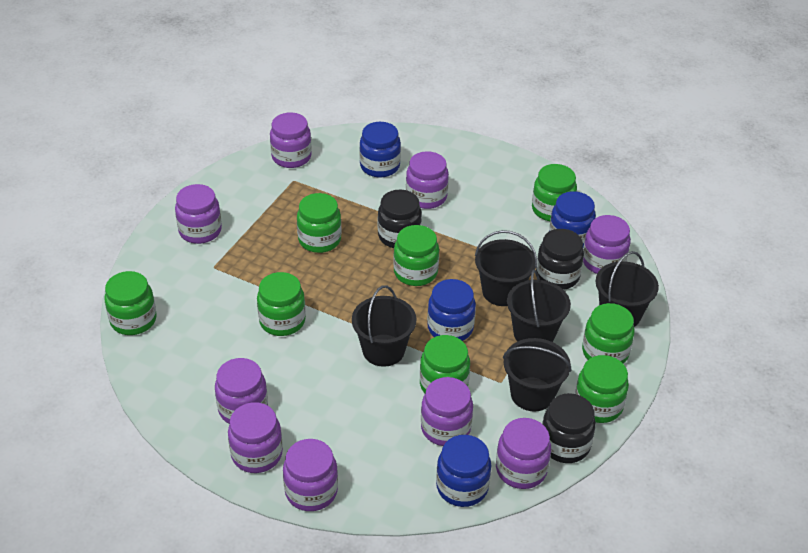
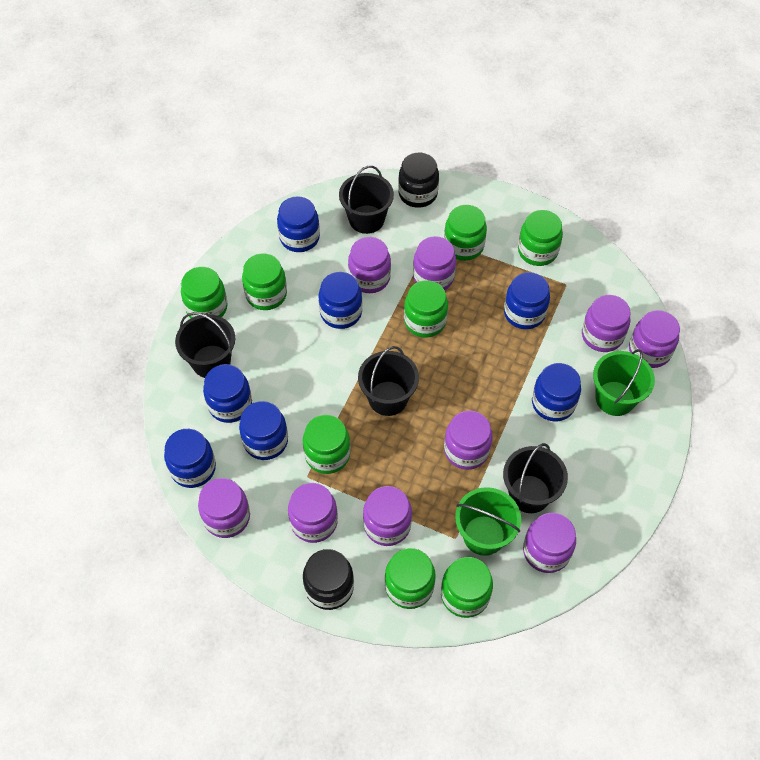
black bucket: [352,285,416,367] [475,230,537,306] [503,338,571,411] [507,269,571,342] [596,251,659,327] = 5 -> [175,312,235,378] [339,166,394,234] [358,346,419,416] [503,443,568,513] = 4
black jar: [378,190,422,248] [536,229,584,290] [542,393,596,463] = 3 -> [303,549,354,610] [398,153,439,208] = 2
blue jar: [359,122,401,178] [427,279,476,341] [436,435,491,507] [549,191,596,247] = 4 -> [164,429,216,488] [203,364,252,423] [239,401,288,460] [277,196,320,252] [319,272,362,329] [504,272,550,329] [532,363,581,421] = 7
green bucket: none = 0 -> [455,487,521,556] [593,349,655,416] = 2

